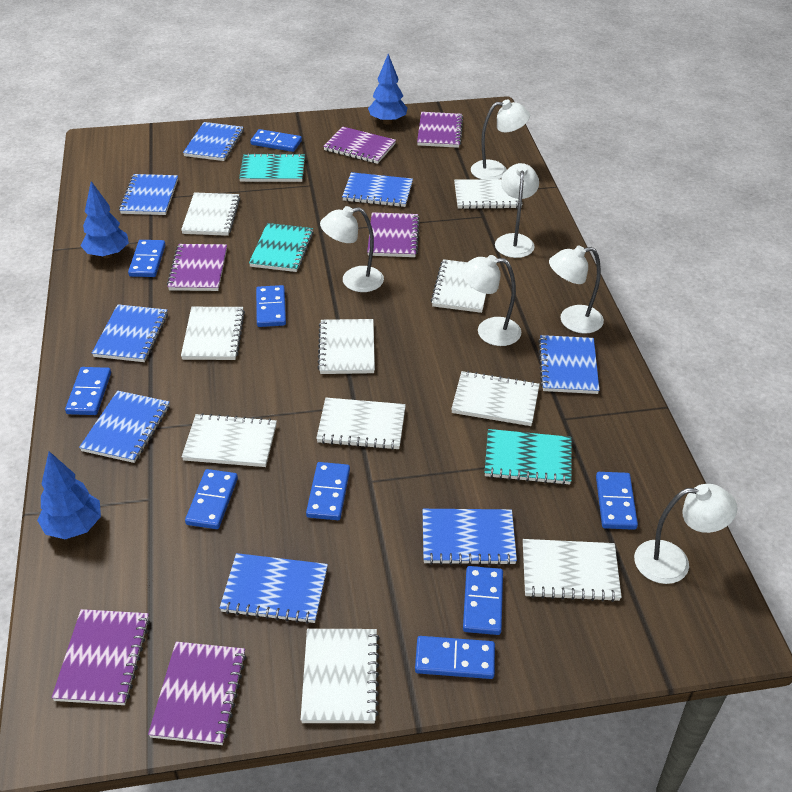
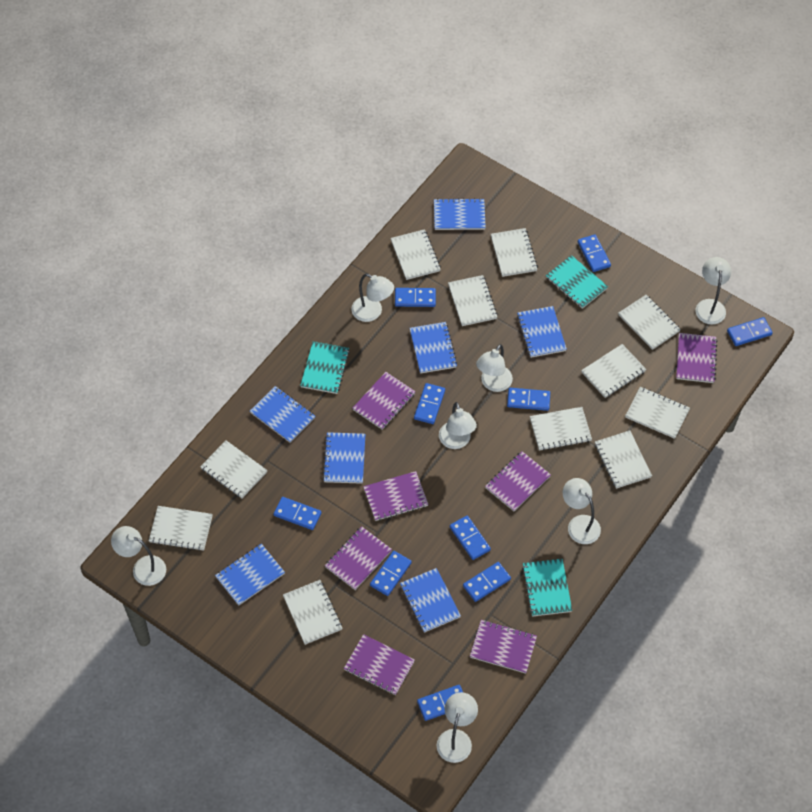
blue domino: [65,367,111,415] [128,240,166,277] [185,469,238,529] [250,129,302,152] [256,285,286,327] [306,462,350,520] [415,636,495,679] [463,566,503,635] [596,472,638,530] = 9 -> [274,497,321,530] [370,551,412,596] [395,288,436,307] [414,383,445,424] [417,685,463,721] [450,515,491,560] [463,562,511,602] [507,388,550,411] [578,234,611,272] [727,317,773,346] = 10
blue notebook: [79,391,170,463] [92,304,168,362] [119,174,178,215] [183,122,244,161] [220,553,328,624] [342,172,413,207] [423,509,517,565] [538,335,599,394] = 8 -> [215,544,285,606] [250,386,315,443] [322,432,365,484] [400,568,461,633] [410,322,458,374] [434,198,486,230] [517,306,567,358] = 7
blue tree: [37,451,101,539] [81,181,129,258] [368,54,407,125] = 3 -> none = 0
purple notebook: [52,609,150,705] [148,642,247,745] [167,244,227,291] [323,127,396,164] [367,212,420,257] [417,112,463,148] = 6 -> [325,526,392,590] [344,634,415,695] [353,372,416,430] [363,471,428,521] [470,620,537,674] [485,451,551,511] [676,333,717,383] = 7
white lamp: [320,206,384,292] [461,255,521,346] [471,99,530,179] [495,163,539,258] [549,246,604,334] [634,484,737,584] = 6 -> [111,526,166,586] [351,273,394,322] [437,692,478,763] [439,402,477,449] [476,344,513,392] [563,478,601,544] [695,257,731,325] = 7
white notebook: [181,192,240,236] [181,307,245,360] [182,413,277,467] [301,629,380,723] [316,398,406,450] [317,319,375,374] [431,259,486,313] [451,371,540,426] [454,179,523,209] [523,539,622,602] = 10 -> [149,506,213,551] [200,440,268,498] [283,580,342,645] [391,229,441,280] [448,275,497,326] [491,228,538,277] [530,407,592,451] [581,344,646,398] [595,430,652,489] [618,295,681,350] [625,387,690,439] = 11

